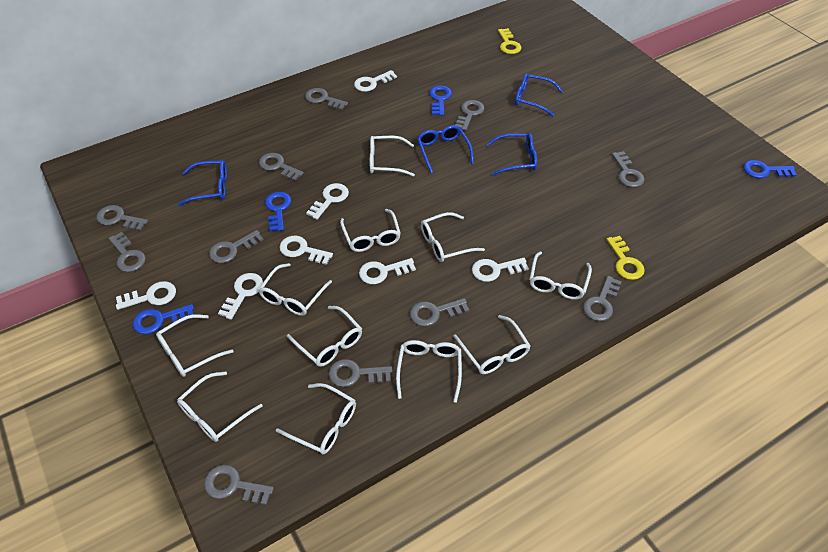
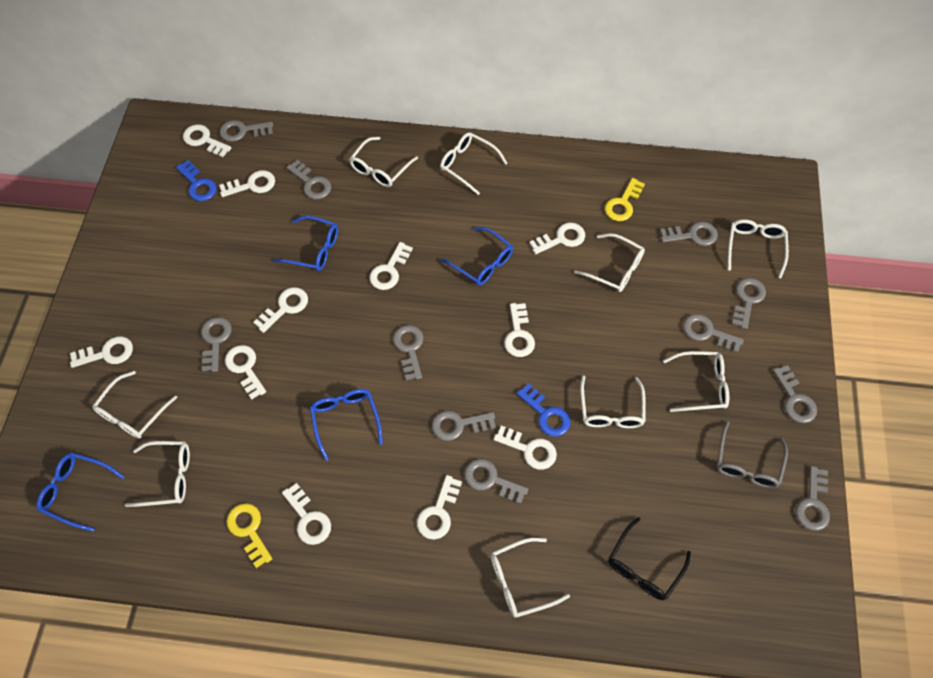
black glasses: none = 0 -> [608,517,691,600] = 1
blue key: [133,304,194,334] [265,192,291,231] [429,85,452,116] [743,160,797,178] = 4 -> [176,160,217,201] [517,383,571,437] = 2
grey glasses: none = 0 -> [717,421,788,488] = 1
white glasses: [156,314,234,377] [177,371,263,442] [258,263,332,316] [276,383,356,454] [287,306,362,367] [340,209,401,252] [370,136,415,176] [396,340,462,403] [421,212,485,262] [453,315,531,374] [529,251,592,300] = 11 -> [92,371,178,439] [125,441,190,507] [349,137,418,187] [440,132,507,195] [491,538,570,618] [574,233,645,292] [580,376,646,428] [663,351,729,412] [728,219,789,278] = 9
white key: [116,281,176,310] [218,273,263,320] [280,236,333,265] [306,183,349,220] [354,70,397,92] [359,258,416,284] [472,258,529,282] = 7 -> [70,337,133,368] [183,124,231,157] [219,170,275,197] [225,345,266,400] [253,287,308,333] [282,483,331,545] [369,242,413,290] [417,475,462,540] [494,426,557,470] [504,303,535,357] [529,222,585,254] = 11

